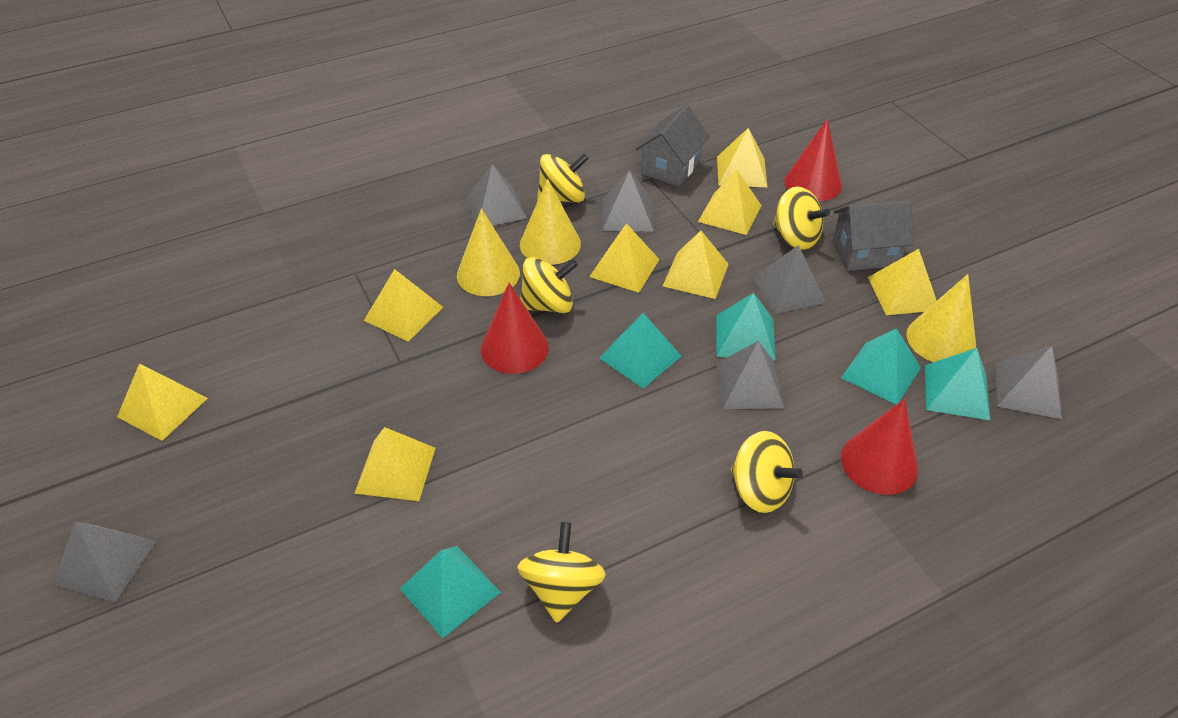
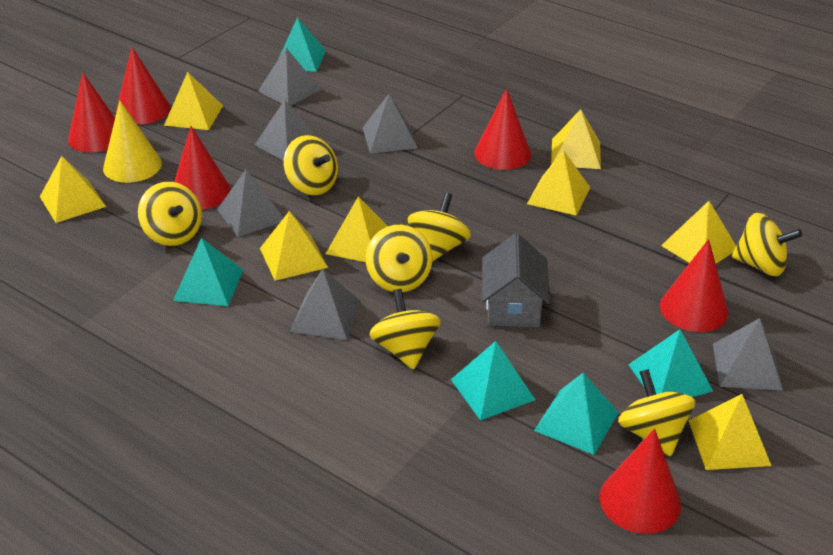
grey house: [636,105,710,187] [833,200,914,271] = 2 -> [482,233,550,327] = 1
red cone: [481,283,549,374] [784,119,842,201] [841,399,918,495] = 3 -> [68,72,115,153] [116,47,171,125] [174,126,231,210] [474,88,531,170] [599,428,681,534] [660,239,729,332] = 6
yellow cone: [457,208,520,296] [520,179,581,265] [906,274,976,362] = 3 -> [103,100,162,183] = 1
yellow spinning top: [518,522,606,623] [520,257,578,313] [537,153,589,202] [730,431,803,513] [773,186,830,250] = 5 -> [138,182,202,246] [284,135,338,195] [366,225,433,292] [369,289,441,370] [408,193,471,262] [618,369,696,456] [732,213,802,276] = 7

